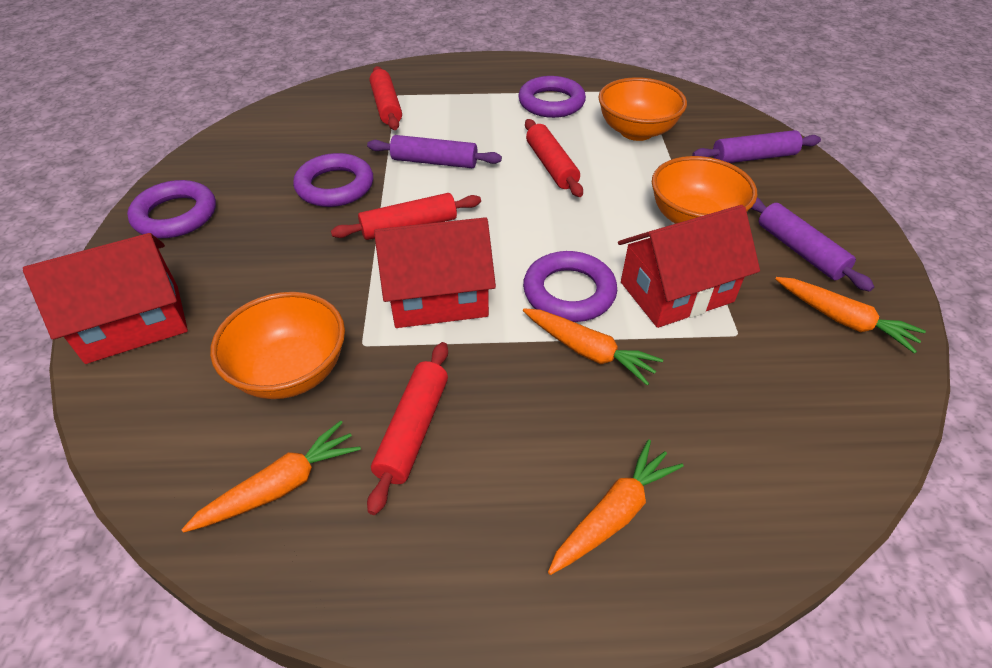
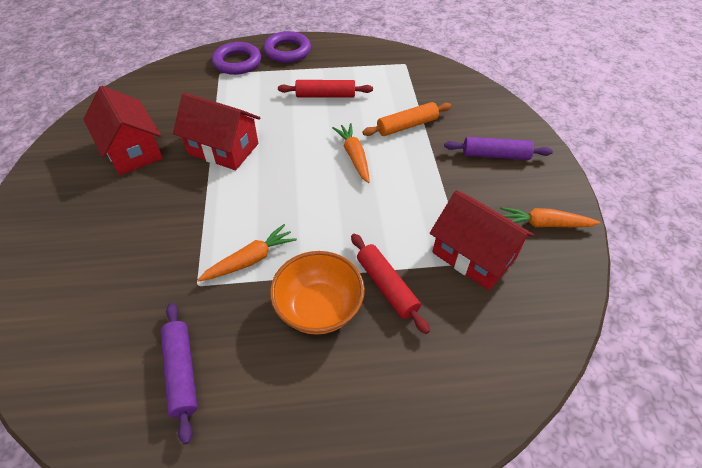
orange bowl: [210,292,345,399] [599,77,687,141] [652,156,757,224] = 3 -> [270,251,365,335] = 1
orange carrot: [181,421,361,533] [523,309,663,386] [548,439,684,575] [775,277,926,354] = 4 -> [198,224,297,281] [332,123,370,183] [500,207,600,227] = 3
orange rolling pin: none = 0 -> [362,102,452,136] = 1
purple ring: [127,180,216,238] [293,153,373,207] [518,76,586,118] [523,251,617,322] = 4 -> [212,42,261,75] [263,31,311,63] = 2
purple rolling pin: [367,135,502,168] [692,130,821,163] [750,197,874,292] = 3 -> [161,303,198,445] [444,137,553,160] = 2
red rolling pin: [331,193,481,240] [367,342,448,515] [370,66,402,130] [525,119,583,197] = 4 -> [278,80,373,98] [351,234,430,334] = 2

